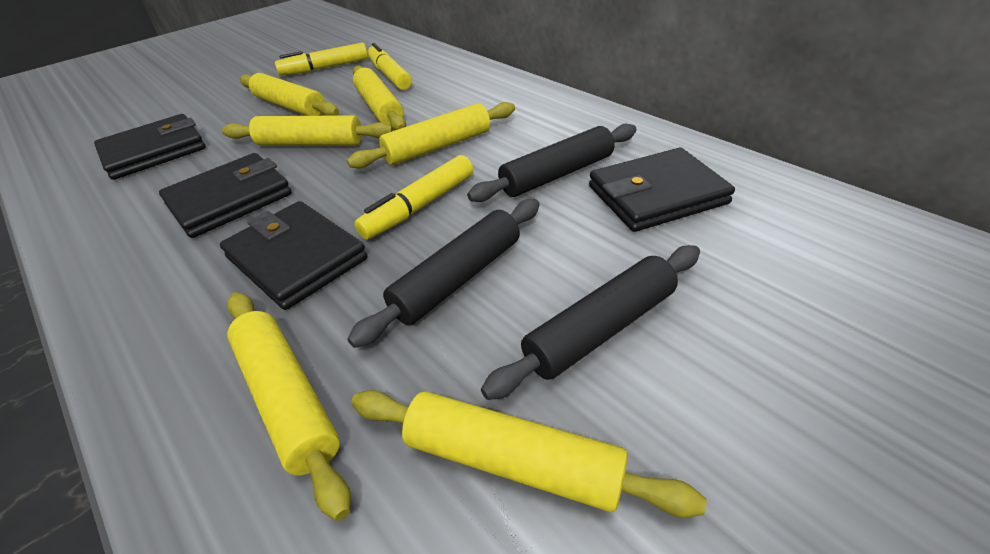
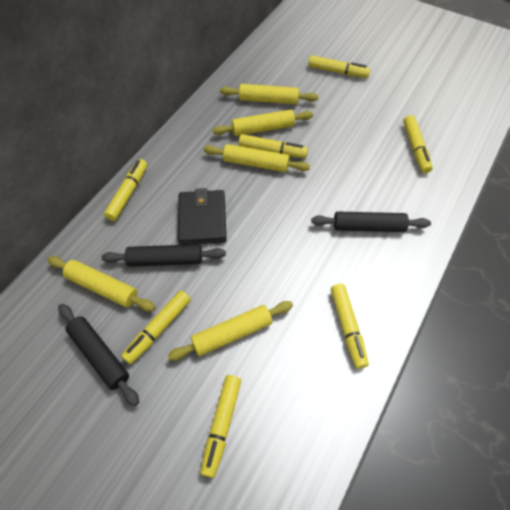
black wallet: [94,114,206,180] [159,153,292,238] [220,201,367,310] [589,148,735,232] = 4 -> [178,188,227,245] = 1
yellow marker: [275,43,368,76] [354,155,473,240] [368,43,412,90] = 3 -> [104,159,147,221] [121,291,191,364] [200,375,241,478] [239,134,308,158] [308,55,370,78] [331,284,369,369] [403,115,433,173] = 7
yellow rolling pin: [222,115,393,145] [227,292,351,521] [240,73,339,116] [347,102,515,169] [351,390,706,518] [353,66,406,130] = 6 -> [47,256,155,311] [167,301,293,361] [204,144,310,172] [212,109,313,136] [220,84,318,104] = 5

